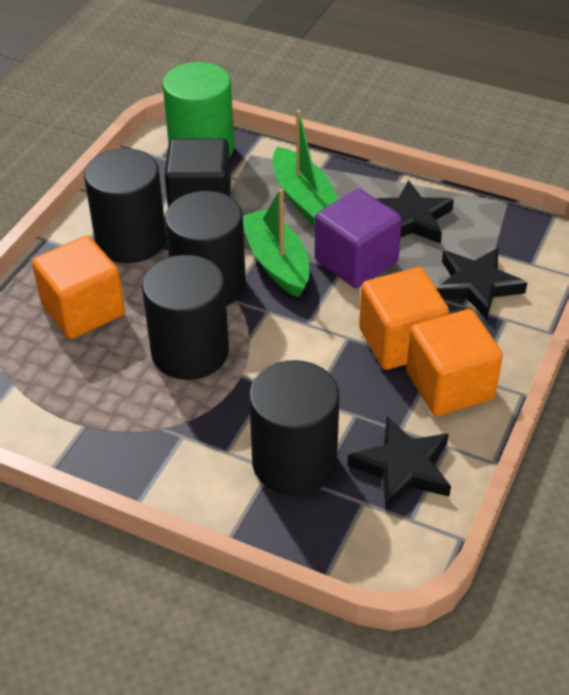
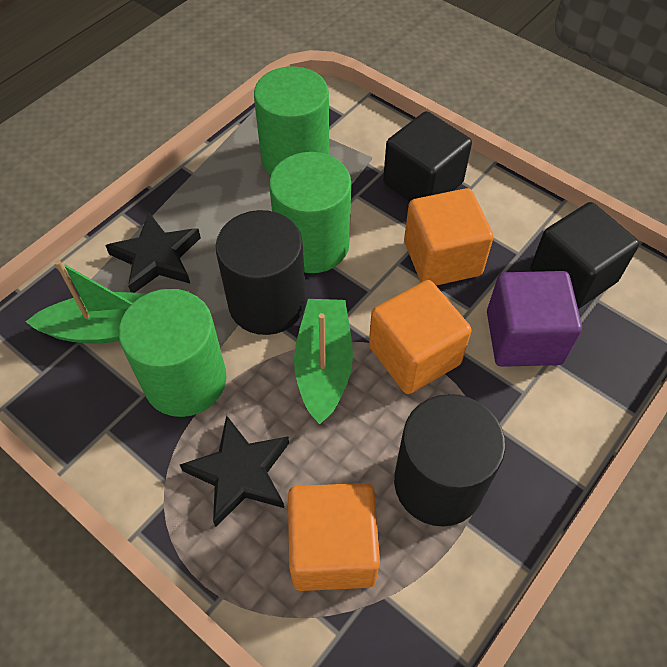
black cube: [165,139,231,207] = 1 -> [383,111,472,202] [530,202,639,309] = 2
black cylinder: [84,148,166,263] [142,255,229,380] [165,191,246,306] [249,360,340,495] = 4 -> [216,210,306,335] [394,394,505,526] = 2
black star: [347,416,451,510] [375,180,454,244] [436,248,527,320] = 3 -> [105,212,201,293] [180,415,289,527] = 2
green cylinder: [162,62,234,157] = 1 -> [119,289,227,417] [254,66,329,175] [269,152,351,273] = 3

